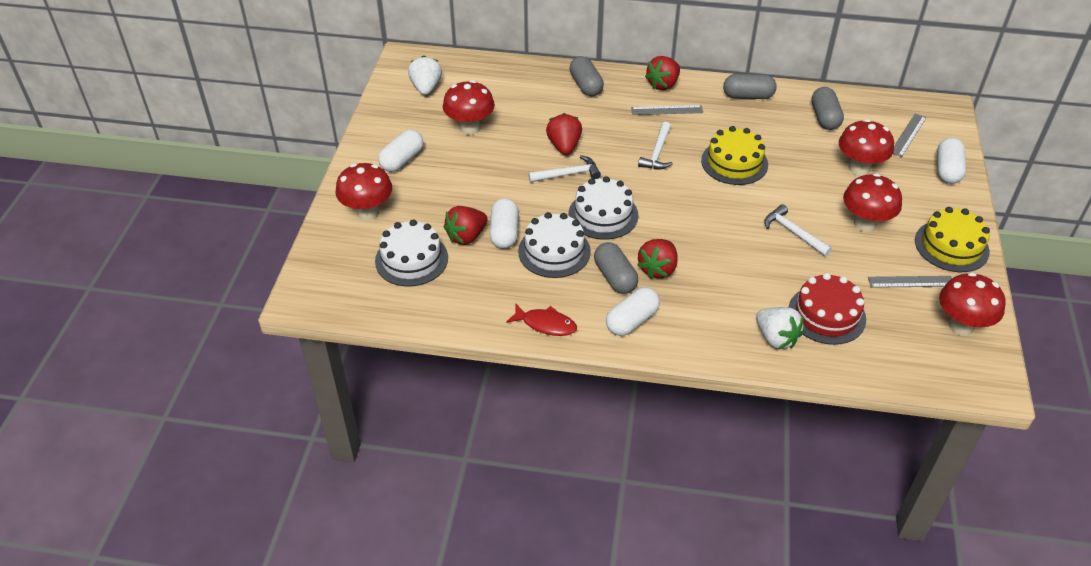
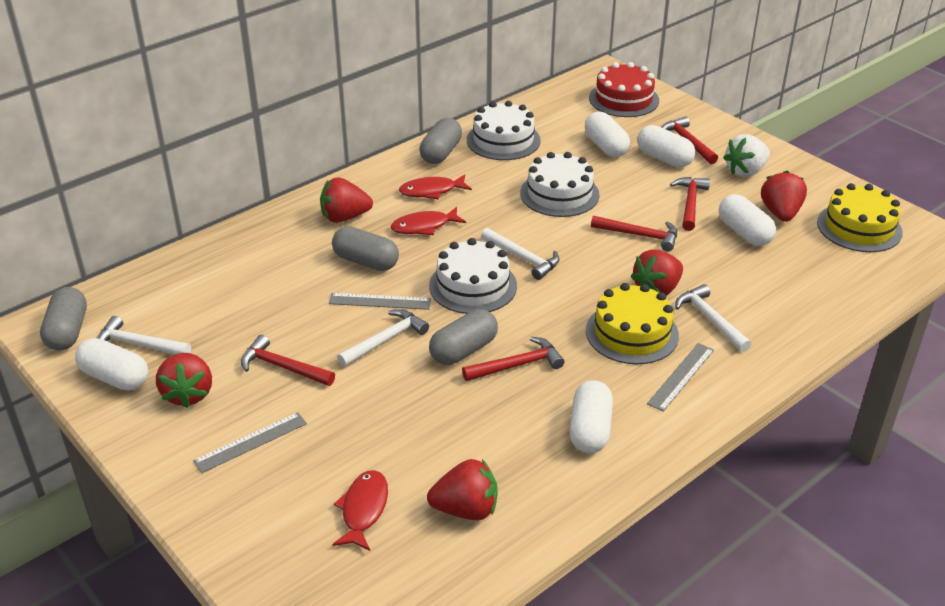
red fish: [506,303,577,336] = 1 -> [332,470,388,551] [391,207,466,235] [399,174,472,200] = 3
red hammer: none = 0 -> [241,335,335,386] [462,337,565,381] [591,216,677,252] [661,116,718,164] [670,177,710,231] = 5
red mushroom: [335,163,392,220] [443,80,495,135] [839,119,894,176] [843,173,902,232] [939,272,1005,336] = 5 -> none = 0
red strawberry: [444,206,488,245] [546,113,582,155] [637,239,678,279] [645,56,680,90] = 4 -> [156,353,212,408] [320,177,373,223] [427,459,498,520] [631,250,683,296] [761,171,807,222] = 5
white capsule: [378,130,424,172] [490,198,519,249] [606,287,660,336] [937,138,966,184] = 4 -> [75,338,148,391] [569,380,613,453] [585,112,630,157] [637,125,696,167] [719,194,776,246] = 5
white hammer: [528,155,601,182] [638,122,673,169] [764,204,832,256] = 3 -> [97,316,191,355] [337,309,429,367] [481,228,560,280] [675,284,751,352] = 4
white strawberry: [408,55,442,95] [756,307,804,349] = 2 -> [723,134,770,177] = 1

